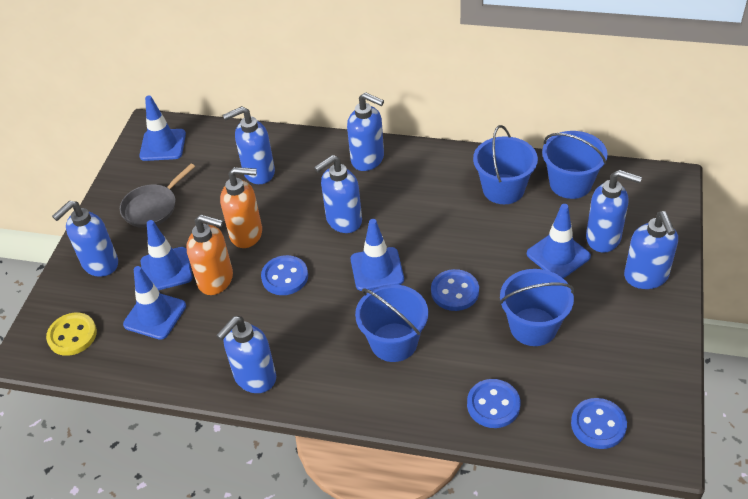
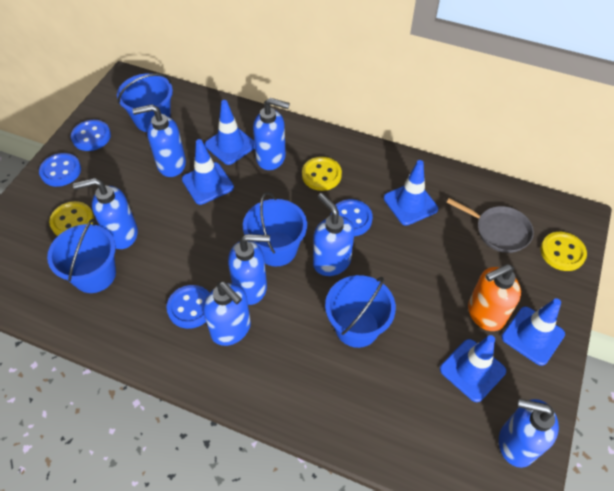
orange soap dispenser: [186,214,233,295] [220,167,262,248] = 2 -> [468,264,521,331] = 1
yellow button: [46,313,97,356] = 1 -> [49,201,94,236] [302,157,342,191] [540,232,587,271] = 3

